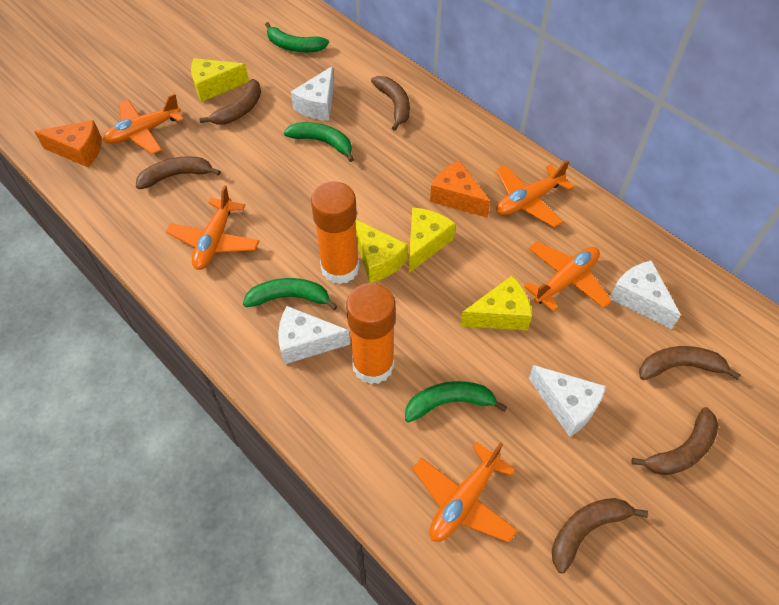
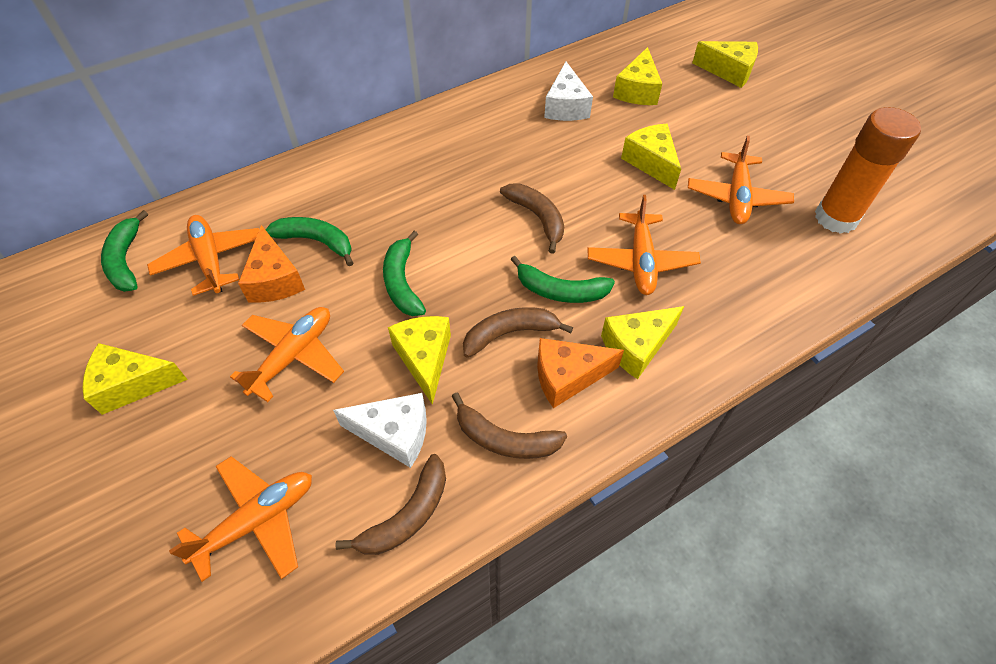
brown banana: [136,156,221,189] [199,79,261,125] [371,76,410,131] [552,498,648,573] [631,407,719,475] [639,346,741,380] = 6 -> [335,454,446,555] [452,392,567,459] [463,307,573,358] [500,183,564,254] = 4
orange glue stick: [311,181,359,284] [346,283,396,384] = 2 -> [815,107,921,234] = 1
white cheese: [278,306,350,364] [291,66,334,121] [529,365,606,437] [610,260,681,330] = 4 -> [333,393,427,468] [544,62,593,121] = 2
yellow cheese: [191,58,249,102] [356,220,408,283] [409,207,455,273] [460,276,532,330] = 4 -> [82,343,188,415] [388,316,451,405] [601,306,684,379] [613,47,662,105] [621,124,681,190] [692,41,758,88] = 6

